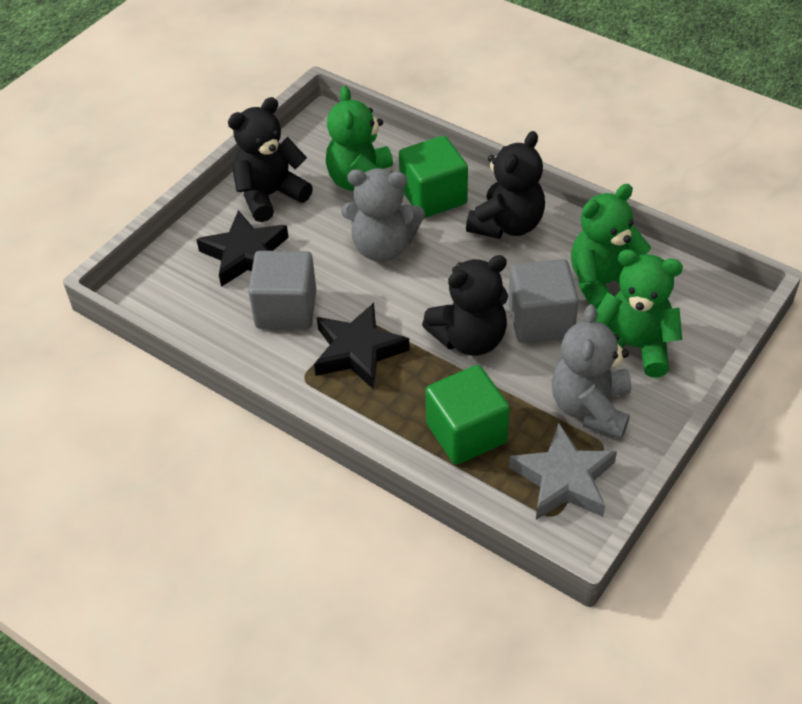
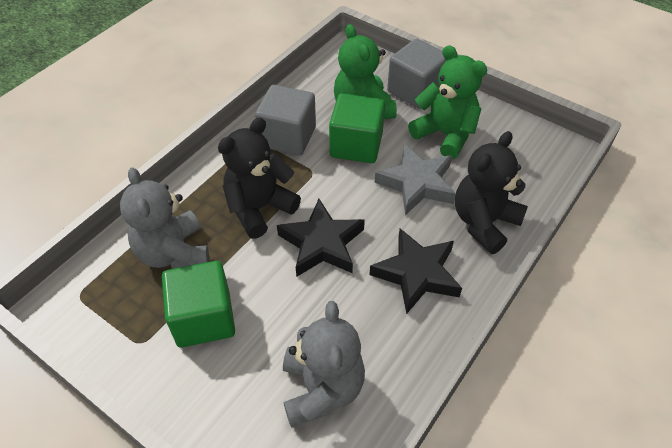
black teddy bear: [228,97,313,222] [422,255,508,356] [466,131,545,239] = 3 -> [218,118,301,239] [455,131,528,254] = 2
green teddy bear: [326,86,393,191] [571,184,651,310] [596,249,683,378] = 3 -> [334,24,397,119] [408,45,487,159] = 2

